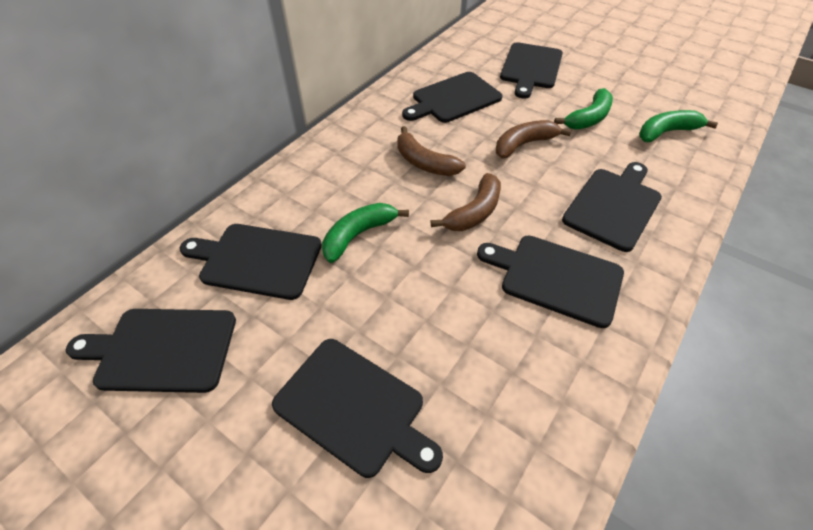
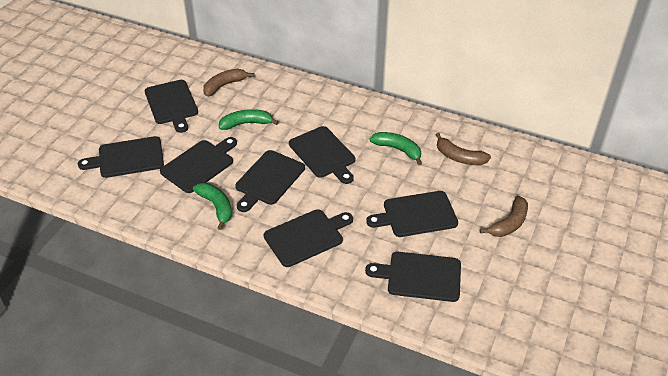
black cutting board: [66,309,236,393] [180,224,322,300] [272,339,443,478] [402,72,502,123] [477,236,624,328] [500,42,563,99] [562,162,662,252] = 7 -> [78,136,164,178] [145,80,198,133] [160,137,237,193] [235,150,305,212] [264,209,353,267] [289,126,355,184] [365,252,461,302] [366,191,458,237] = 8

